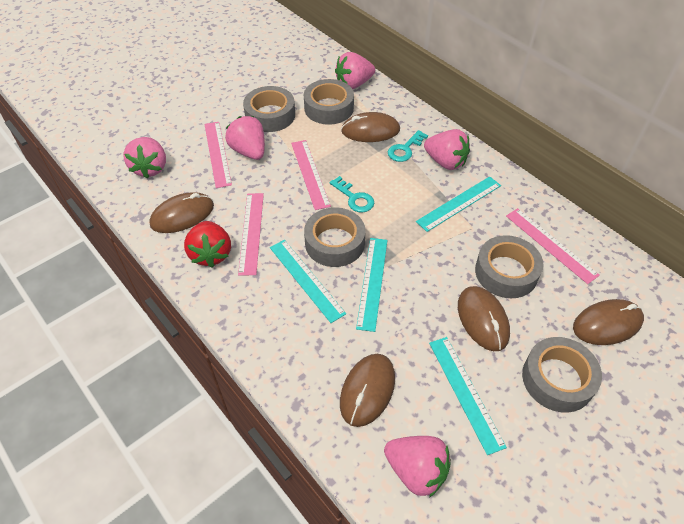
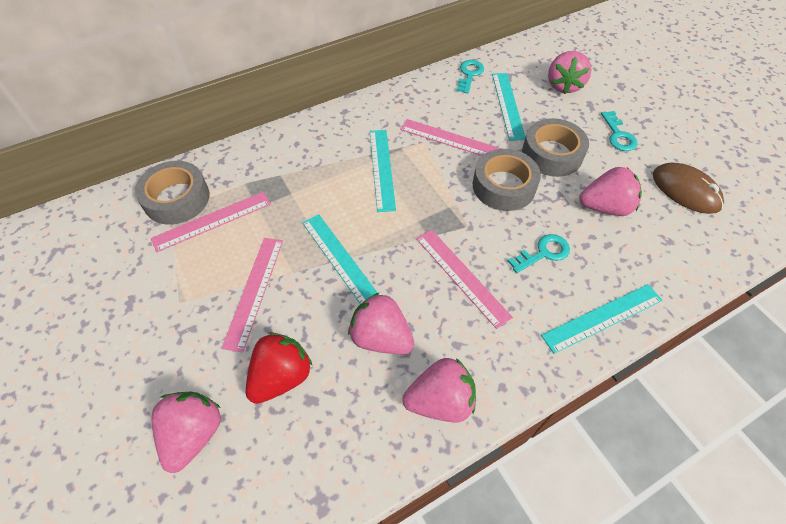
brown mouse: [149,192,214,233] [340,354,395,427] [341,112,400,142] [458,286,510,351] [573,299,644,345] = 5 -> [653,163,724,214] = 1
grey tape: [243,86,295,132] [304,79,354,125] [304,207,365,267] [475,235,543,298] [522,337,602,413] = 5 -> [135,161,210,224] [473,149,541,211] [522,118,589,177] = 3
turquoise key: [330,176,374,213] [388,130,428,162] = 2 -> [456,60,484,93] [508,234,570,273] [601,111,638,151] = 3

